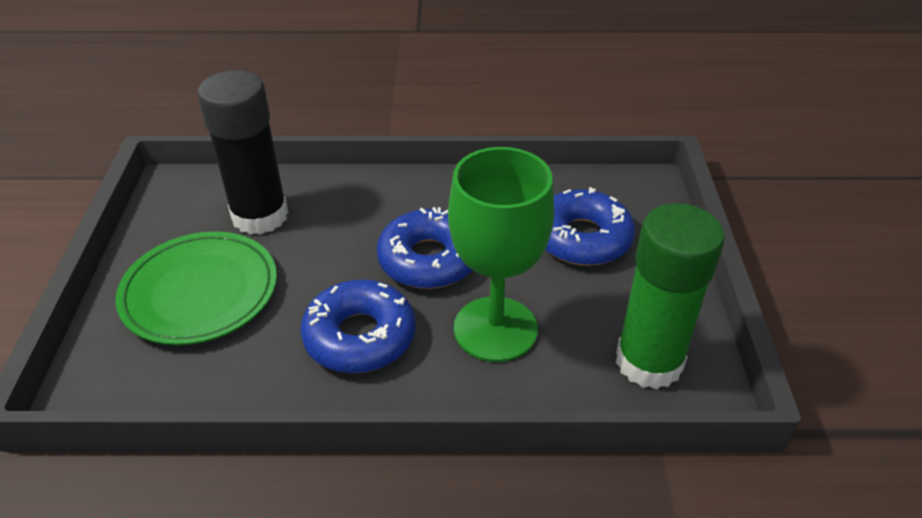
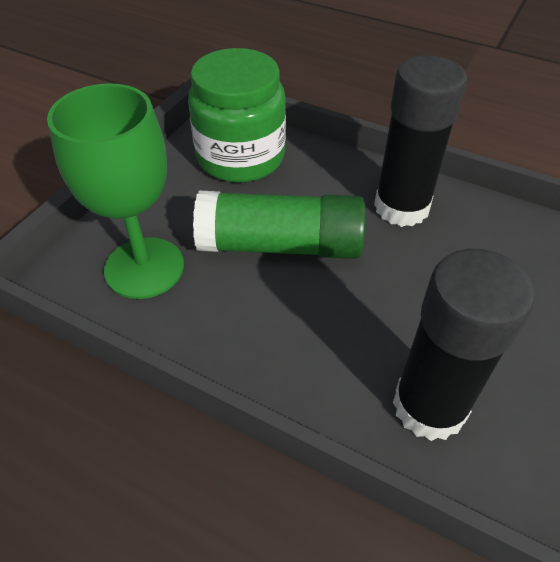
black glue stick: [198,70,288,235] = 1 -> [374,55,467,227] [393,249,534,441] = 2
blue donut: [301,280,415,373] [377,207,472,289] [545,187,635,266] = 3 -> none = 0
green jar: none = 0 -> [188,48,286,183] = 1
green plate: [115,231,277,345] = 1 -> none = 0

